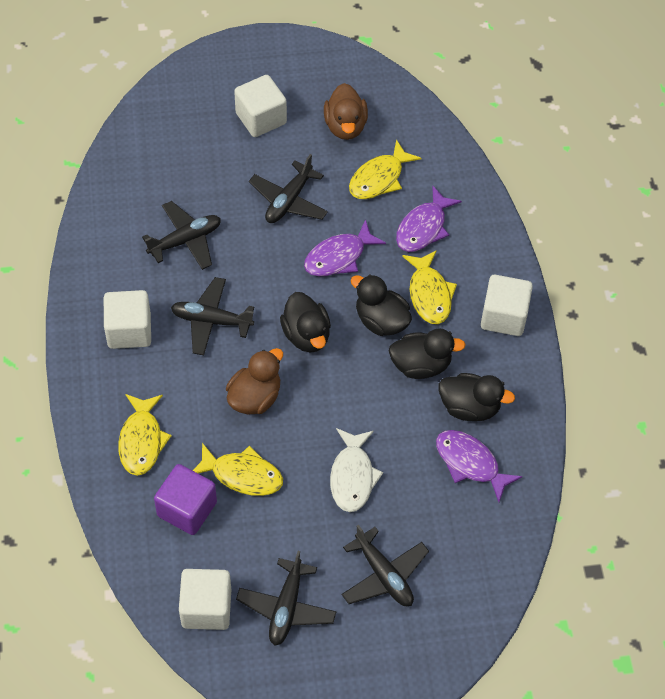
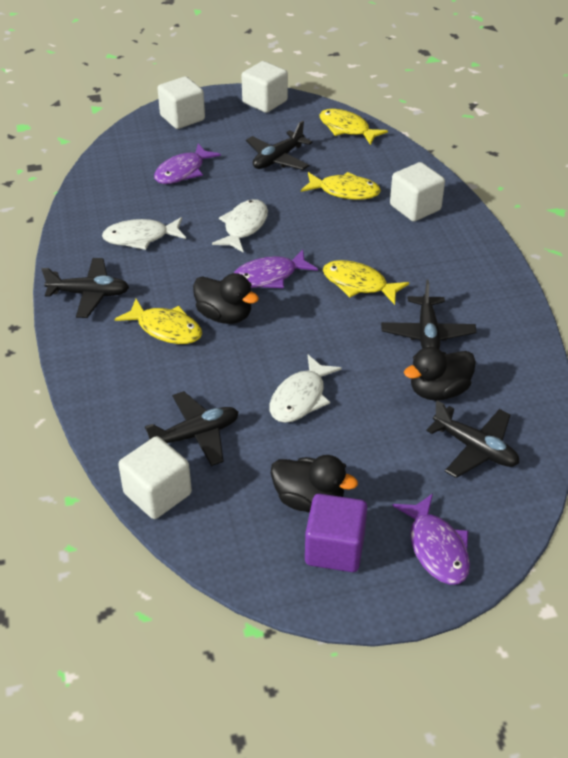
black duck: [280,292,331,353] [351,274,412,336] [389,328,466,379] [439,373,515,421] = 4 -> [193,273,259,324] [271,455,358,513] [404,347,476,401] = 3
brown duck: [226,348,283,414] [324,83,368,140] = 2 -> none = 0
white fish: [330,428,383,512] = 1 -> [102,217,186,250] [212,199,268,252] [270,355,342,423] = 3

